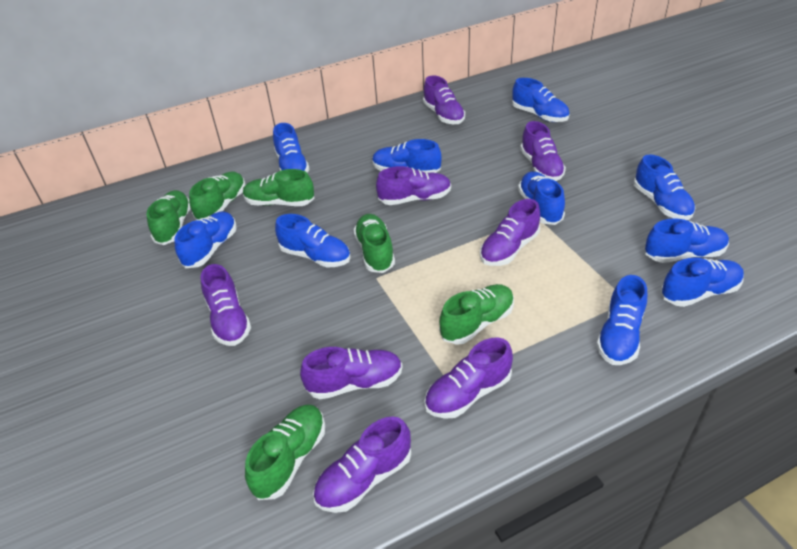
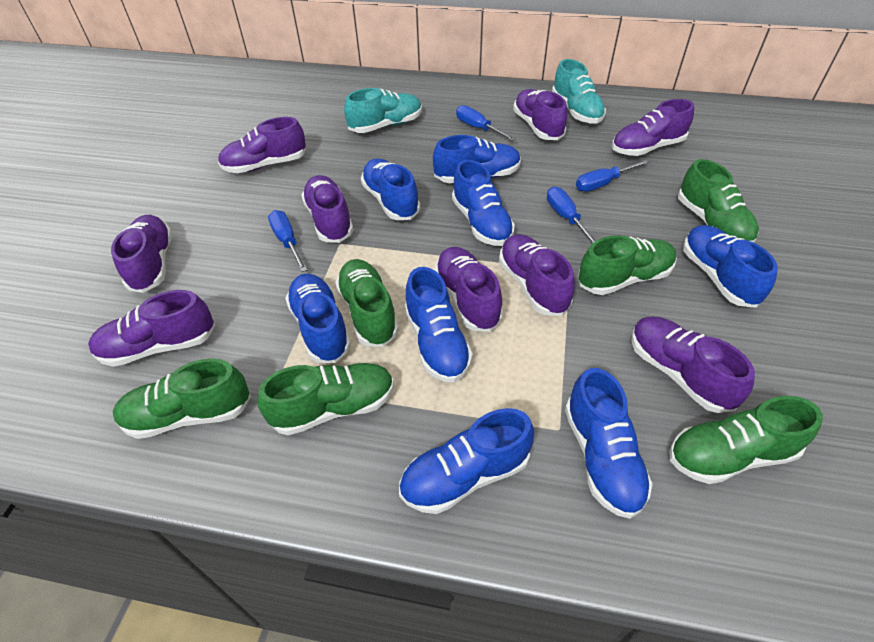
blue screwdriver: none = 0 -> [268,210,307,272] [456,105,516,141] [547,187,596,243] [576,160,649,192] = 4
blue shoe: [175,211,237,268] [273,123,310,173] [275,214,351,267] [372,139,442,173] [512,78,570,122] [518,171,565,225] [596,275,647,365] [634,154,696,220] [645,218,729,263] [661,258,744,307] = 10 -> [285,273,351,363] [361,159,420,220] [399,408,534,514] [404,267,473,383] [433,135,521,183] [452,160,515,246] [565,368,653,519] [683,225,778,308] = 8
purple shoe: [201,264,251,346] [300,347,403,399] [313,417,411,513] [376,166,451,205] [423,75,465,124] [424,337,513,419] [480,199,540,266] [520,121,566,181] = 8 -> [88,290,215,367] [111,215,172,293] [218,117,306,173] [301,175,353,243] [434,247,503,332] [499,234,575,316] [513,89,567,140] [612,99,694,156] [631,317,755,413] = 9
turquoise shoe: none = 0 -> [344,88,422,133] [552,59,606,124] = 2

